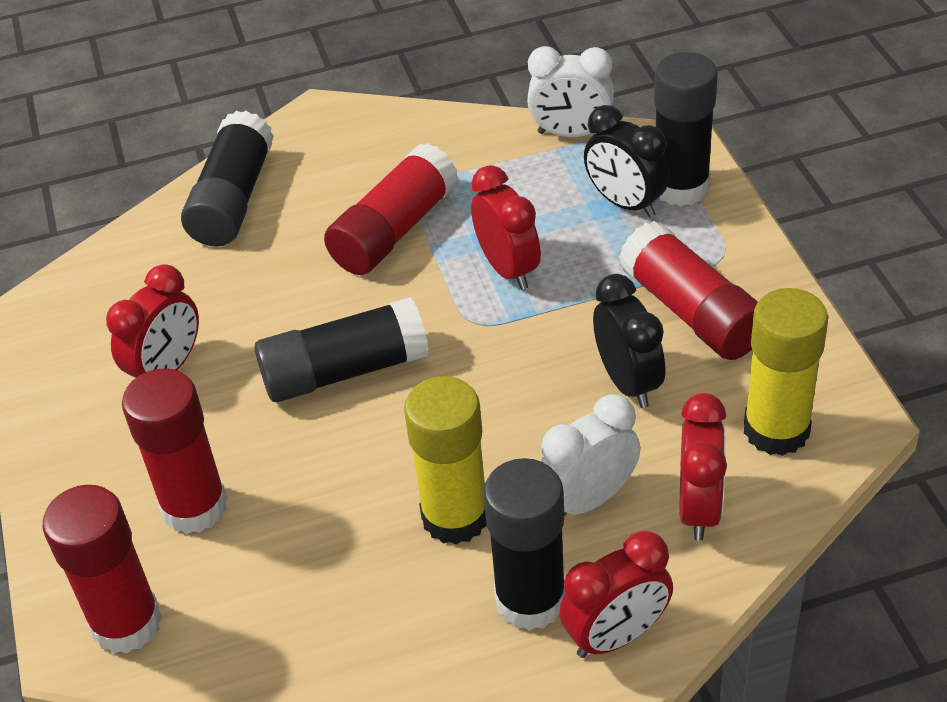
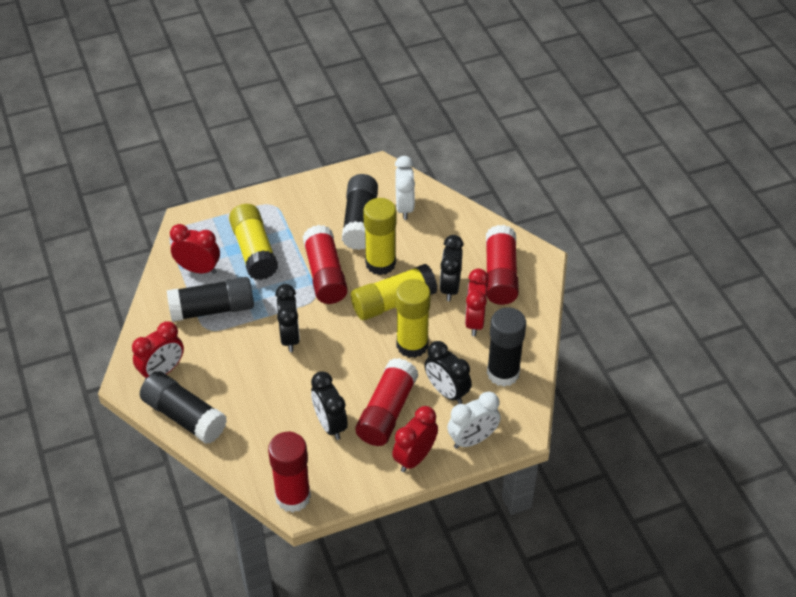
black clock: [584,105,670,218] [593,274,666,408] = 2 -> [275,284,300,352] [311,371,348,440] [424,341,472,404] [440,235,464,301] = 4
yellow glue stick: [404,376,487,545] [744,288,828,456] = 2 -> [229,204,278,280] [351,264,437,320] [363,198,396,275] [396,279,431,358] = 4

